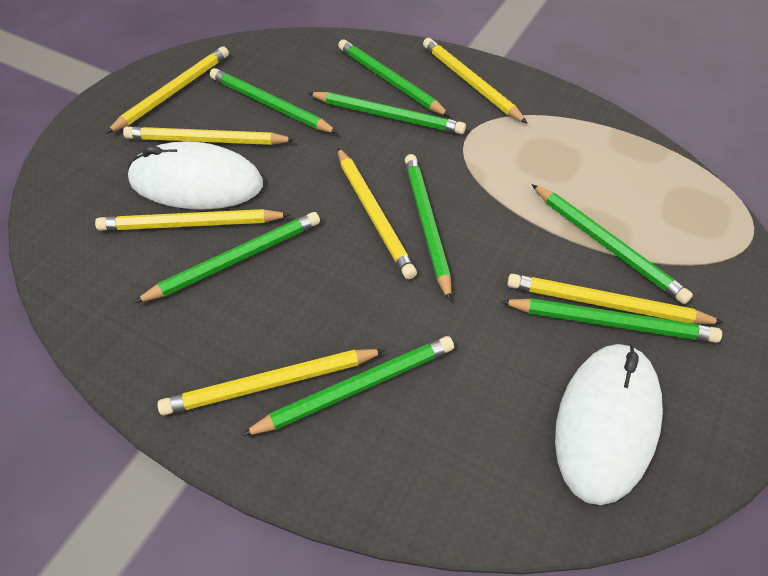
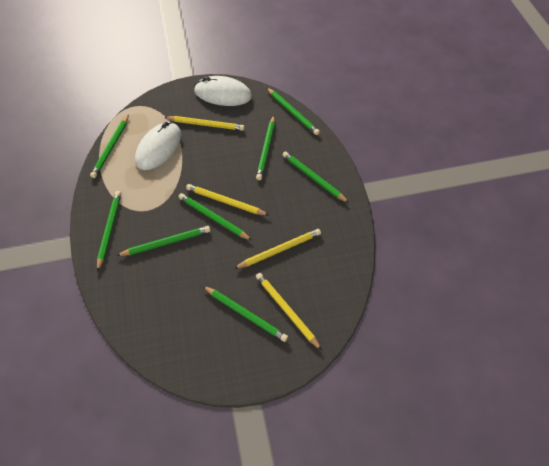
yellow pencil: [95,209,291,231] [106,46,229,134] [123,127,295,145] [158,349,385,415] [337,147,417,279] [423,38,528,124] [507,274,724,324] = 7 -> [164,116,245,131] [186,184,268,215] [234,229,321,269] [256,273,322,351] = 4

